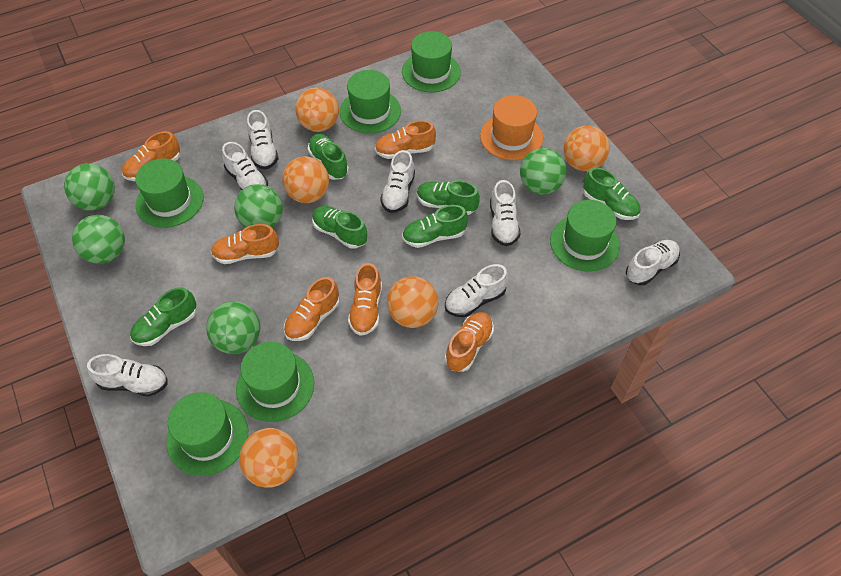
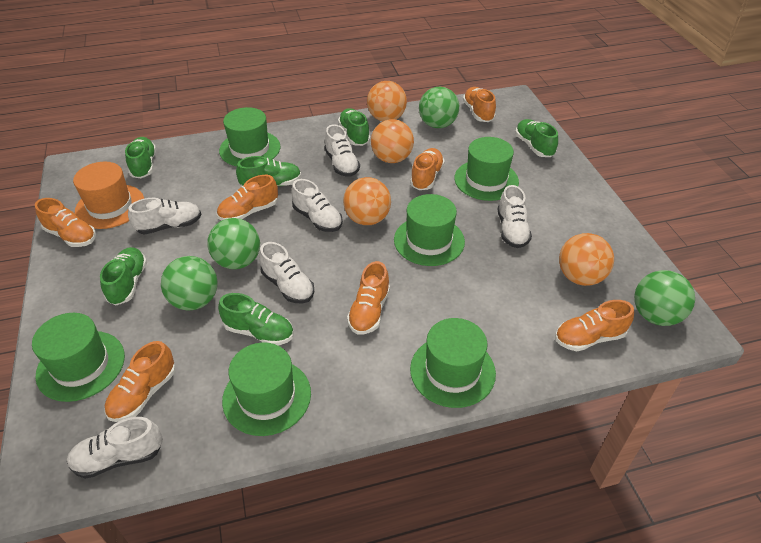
green ball: [64,163,115,211] [72,215,125,264] [206,301,261,354] [234,184,283,228] [520,148,567,195] = 5 -> [161,256,218,311] [208,218,260,269] [419,87,459,128] [634,270,695,326] = 4
orange ball: [239,428,299,488] [282,156,329,203] [295,87,339,132] [387,276,438,328] [563,126,610,171] = 5 -> [343,177,391,225] [367,81,407,121] [371,119,414,163] [559,233,614,286] = 4
orange shoe: [122,131,180,181] [211,224,279,264] [284,277,340,341] [348,263,382,336] [375,120,436,159] [445,312,494,372] = 6 -> [35,198,96,247] [105,341,176,422] [217,175,278,221] [347,261,390,335] [410,148,445,190] [463,87,496,122] [555,300,634,351] = 7
white shoe: [87,354,168,396] [222,142,268,191] [247,110,278,170] [380,150,415,213] [445,264,508,317] [490,180,520,246] [626,240,680,285] = 7 -> [67,417,163,479] [128,198,201,235] [259,242,314,304] [291,179,343,232] [324,124,360,177] [497,185,532,248] = 6

